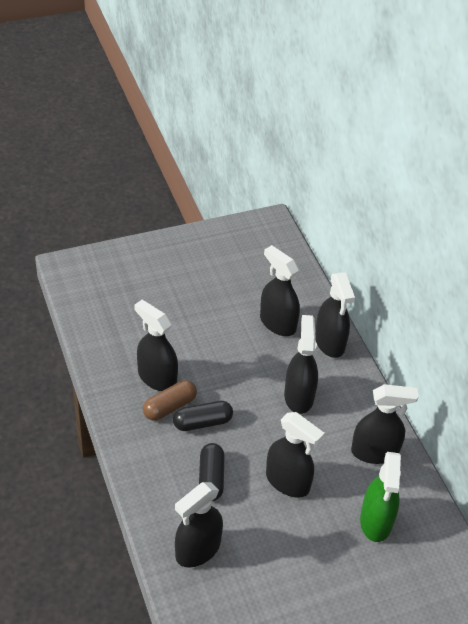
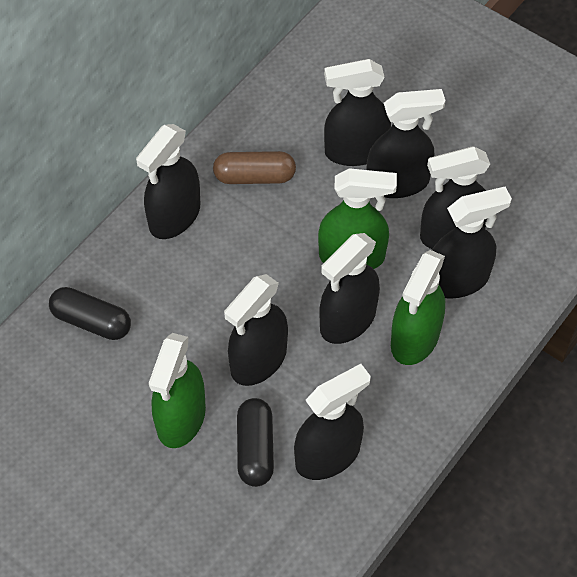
black spray bottle: [134,300,178,391] [175,482,223,568] [260,245,300,336] [266,412,325,498] [284,315,318,414] [315,272,355,358] [351,384,419,464] = 7 -> [136,124,200,239] [224,274,288,386] [294,364,371,480] [319,233,380,344] [324,59,391,166] [367,89,446,198] [420,146,490,249] [432,187,512,299] = 8
green spray bottle: [360,452,401,542] = 1 -> [149,333,206,448] [318,168,397,269] [391,250,445,365] = 3

